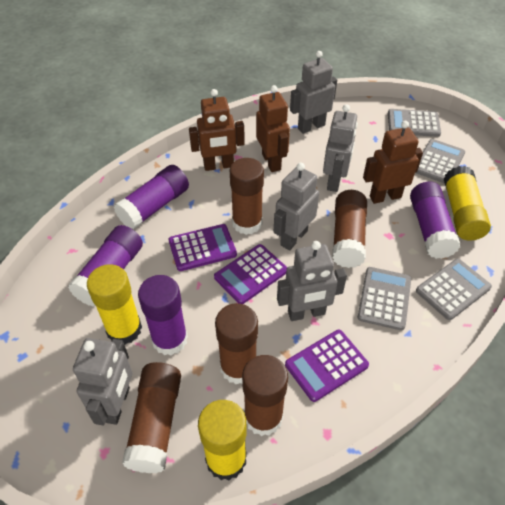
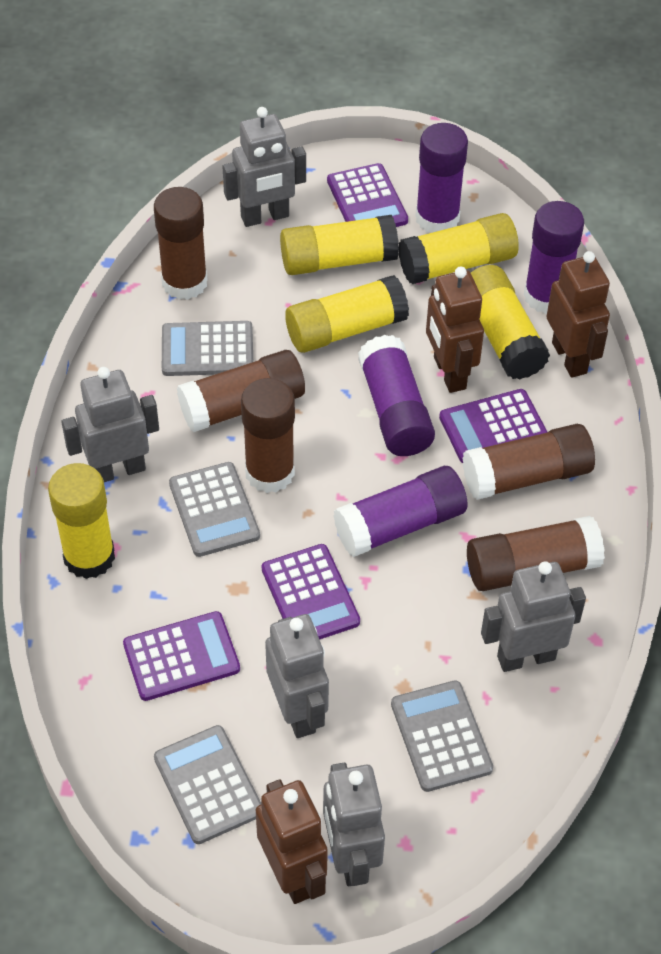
purple calculator: [169,224,237,271] [214,244,287,304] [285,330,369,402] = 3 -> [123,611,240,701] [262,544,360,640] [327,163,408,227] [439,389,547,463] = 4
yellow glue stick: [87,264,142,345] [198,400,247,480] [444,166,491,241] = 3 -> [48,463,115,579] [280,215,399,275] [285,275,409,353] [399,213,519,284] [471,265,550,379] = 5

